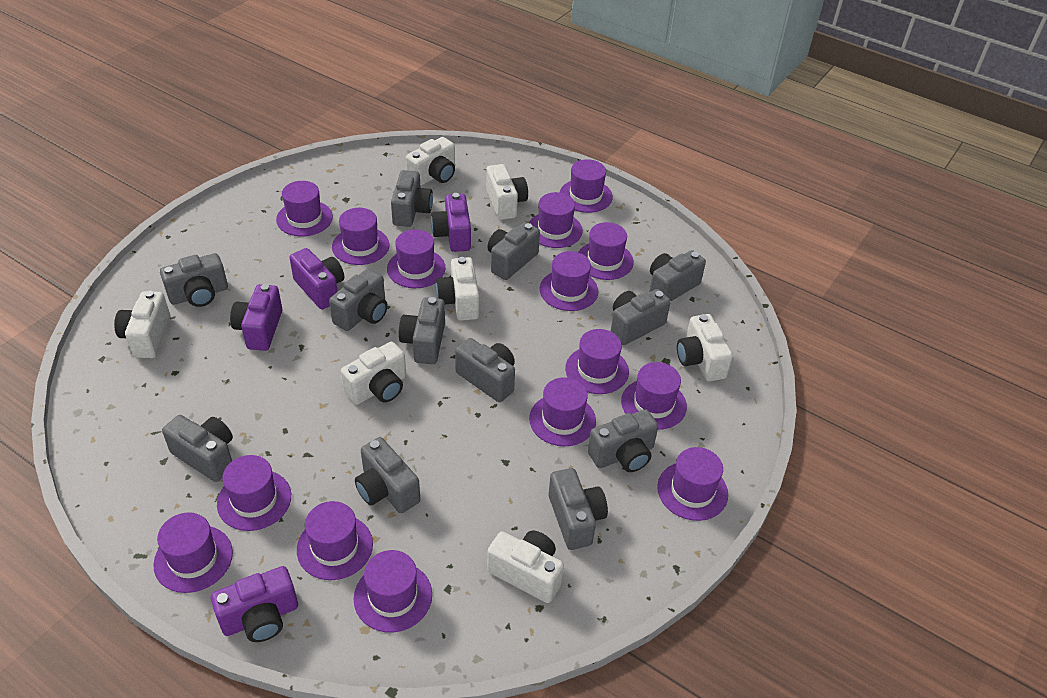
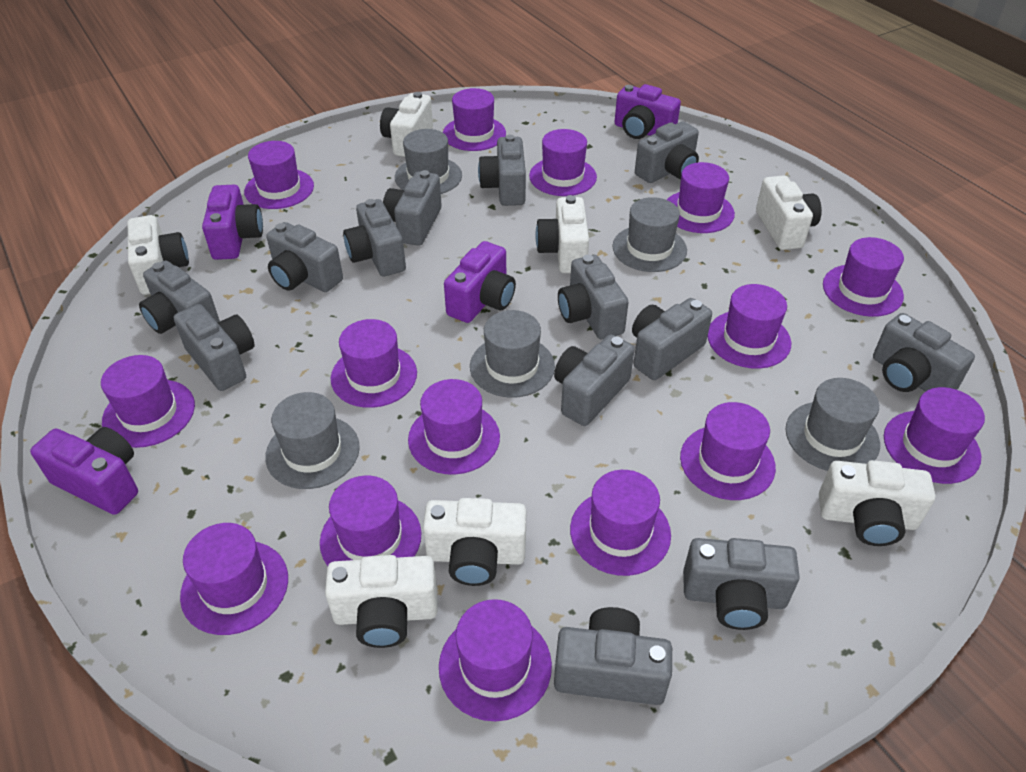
grey camera: [160,253,228,307] [162,415,233,482] [329,269,388,331] [355,437,420,513] [391,170,433,227] [399,297,445,364] [455,338,515,402] [488,222,540,280] [549,468,608,550] [588,409,658,472] [611,289,671,345] [650,250,706,301] = 12 -> [139,261,220,334] [174,304,255,391] [266,222,343,292] [343,199,406,277] [383,170,442,246] [478,135,526,206] [554,334,635,426] [554,607,672,705] [558,255,629,339] [632,298,712,380] [635,121,699,183] [683,538,800,630] [873,313,975,392] = 13
grey hat: none = 0 -> [265,392,360,489] [395,129,462,194] [470,310,555,398] [613,197,687,272] [785,378,880,471] = 5

